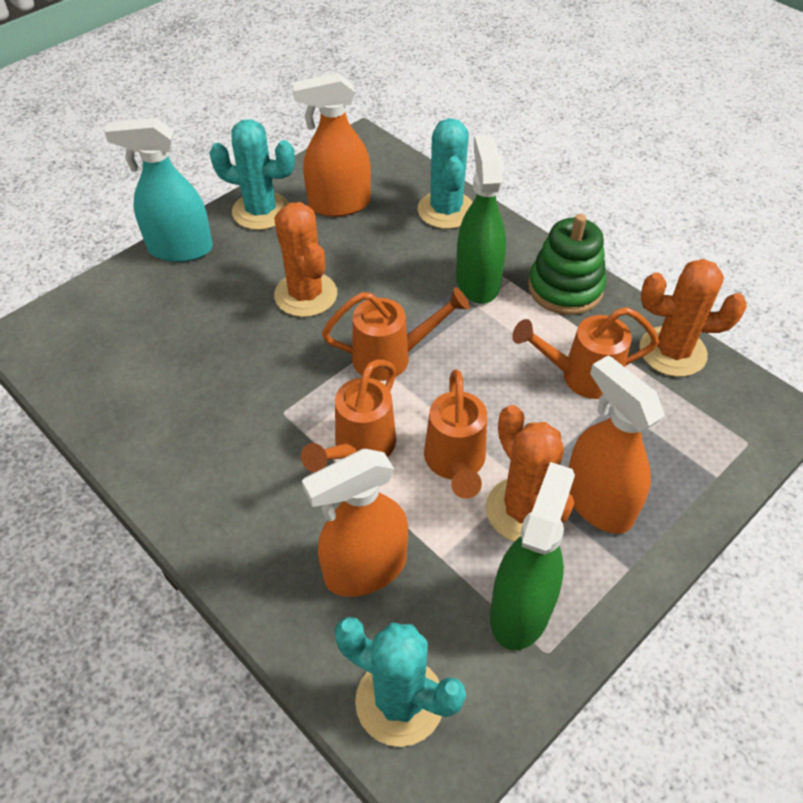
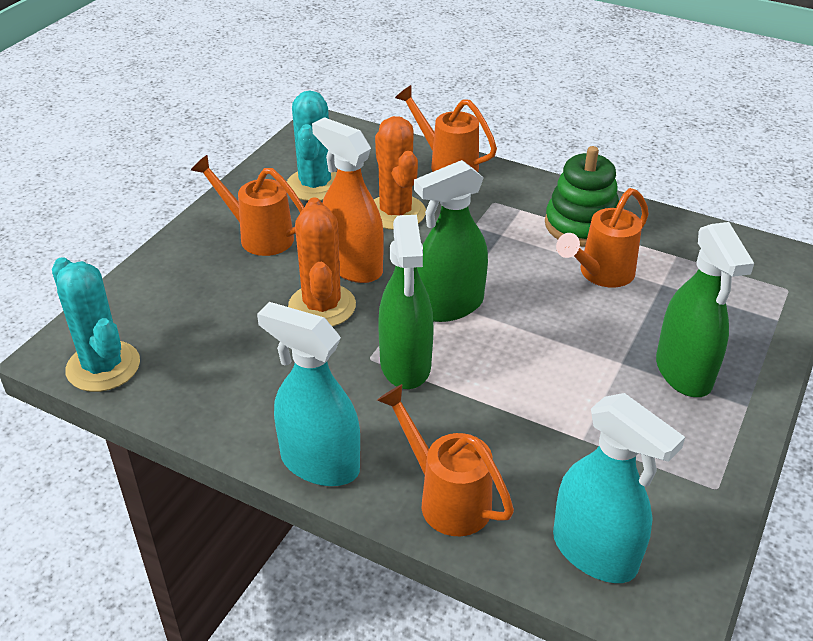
green spray bottle: [456,135,506,304] [490,462,575,650] = 2 -> [378,215,434,389] [414,160,488,322] [656,222,754,397] = 3
orange cactus: [274,202,337,317] [486,405,574,542] [640,259,747,377] = 3 -> [288,197,356,327] [373,116,426,230] = 2
orange spray bottle: [292,73,371,217] [302,449,408,597] [568,355,665,534] = 3 -> [312,117,384,283] = 1
turquoise cactus: [210,119,295,230] [335,617,466,747] [418,118,473,229] = 3 -> [52,257,140,392] [287,90,337,201] = 2
turquoise spray bottle: [105,118,213,262] = 1 -> [257,302,360,486] [553,393,685,583] = 2

